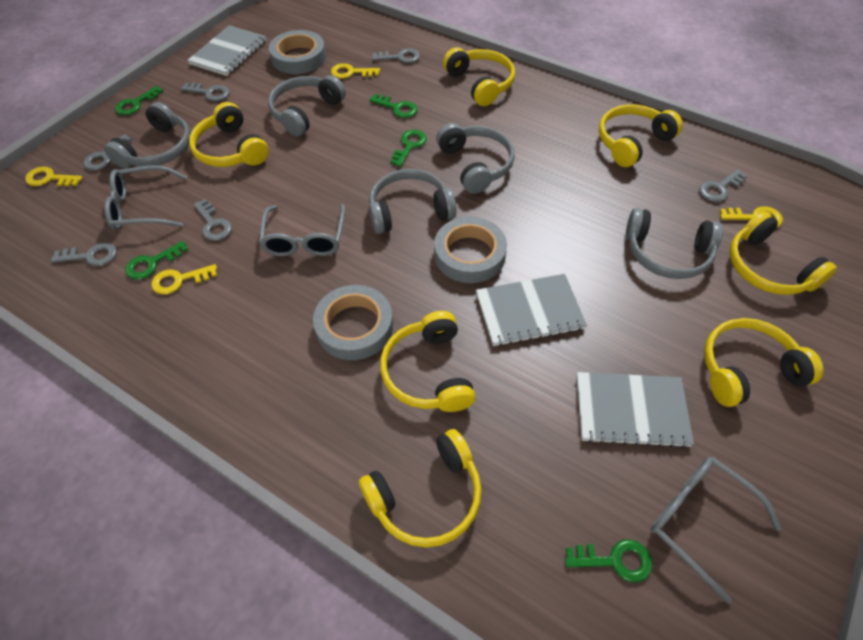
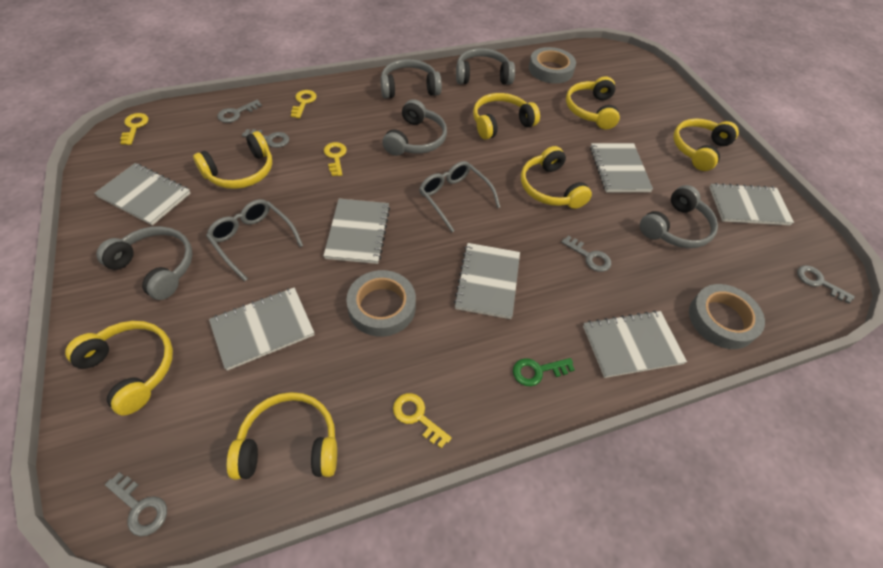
green key: [115,86,163,115] [125,241,188,280] [369,94,417,118] [390,130,427,167] [565,539,652,582] = 5 -> [513,358,575,386] = 1
grey glasses: [104,165,187,230] [259,204,345,256] [651,457,782,604] = 3 -> [206,199,303,281] [419,161,500,232] = 2
grey key: [51,242,117,266] [84,134,132,170] [181,82,229,101] [194,199,232,241] [372,48,420,63] [699,169,747,202] = 6 -> [105,472,167,537] [217,100,262,123] [242,129,289,148] [561,236,611,272] [797,265,855,304] = 5
grey notebook: [187,26,266,76] [476,274,587,347] [576,372,694,448] = 3 -> [94,163,191,225] [209,287,315,371] [323,199,390,264] [454,243,520,319] [583,310,687,378] [590,143,653,193] [709,183,794,226] = 7

